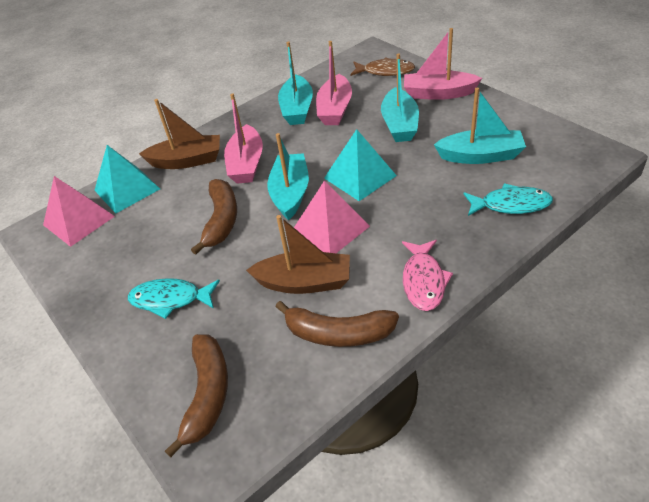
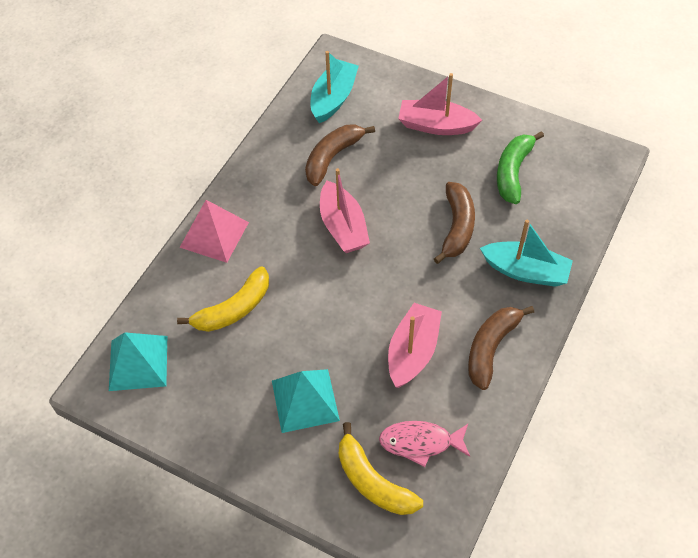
brown boat: [139,99,220,169] [246,215,350,294] = 2 -> none = 0
brown fish: [350,57,415,76] = 1 -> none = 0
green banana: none = 0 -> [497,131,544,204] = 1
pink pyramid: [43,176,115,247] [294,181,370,253] = 2 -> [179,200,249,263] = 1
turquoise boat: [267,133,309,221] [278,41,313,125] [381,53,419,142] [434,88,526,164] = 4 -> [311,51,359,123] [480,220,573,287] = 2
turquoise fish: [128,278,220,319] [463,183,553,216] = 2 -> none = 0
yellow banana: none = 0 -> [177,266,269,332] [339,422,423,515] = 2

